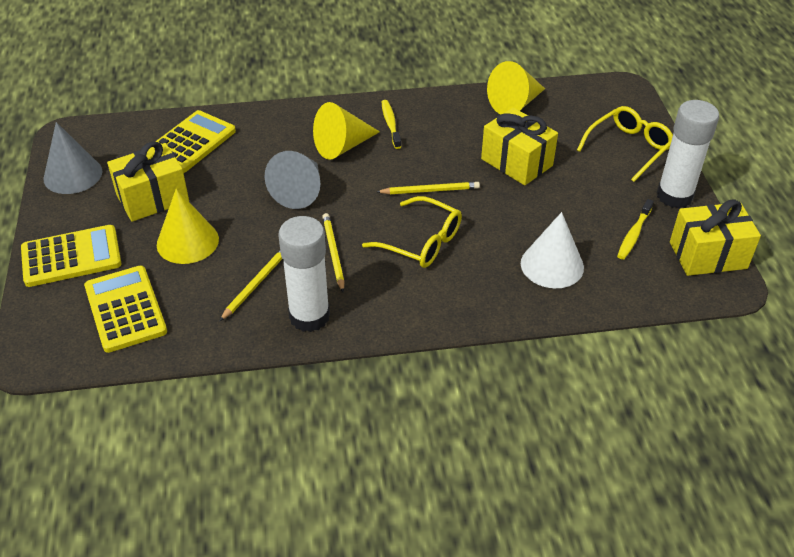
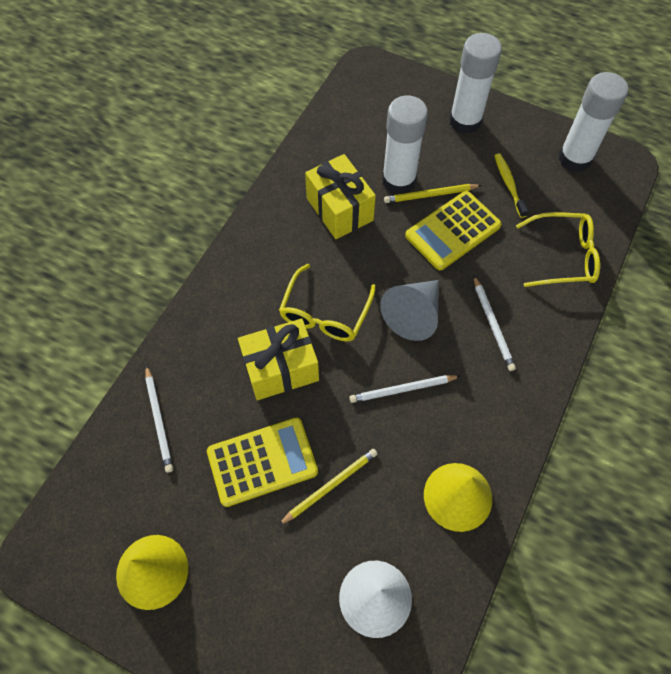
grey cone: [44,122,102,194] [265,151,320,209] = 2 -> [380,280,439,341] = 1
white glue stick: [278,216,330,332] [657,100,719,208] = 2 -> [382,96,428,195] [449,33,502,134] [558,72,628,172] = 3
white pencil: none = 0 -> [145,365,173,473] [349,375,460,403] [474,276,516,371] = 3
yellow calculator: [21,225,121,287] [84,266,167,353] [155,110,236,173] = 3 -> [207,417,318,507] [405,191,502,270] = 2
yellow cone: [157,189,219,264] [313,102,380,160] [487,61,545,114] = 3 -> [116,535,188,610] [424,463,492,532] = 2
yellow gift: [107,141,189,222] [481,107,558,185] [670,199,761,276] = 3 -> [238,318,319,400] [305,154,376,239] = 2
yellow pencil: [220,250,282,321] [322,213,345,292] [377,182,480,194] = 3 -> [279,449,377,525] [384,184,482,203] = 2
yellow toothbrush: [382,100,401,149] [617,199,654,260] = 2 -> [494,153,529,218] = 1

